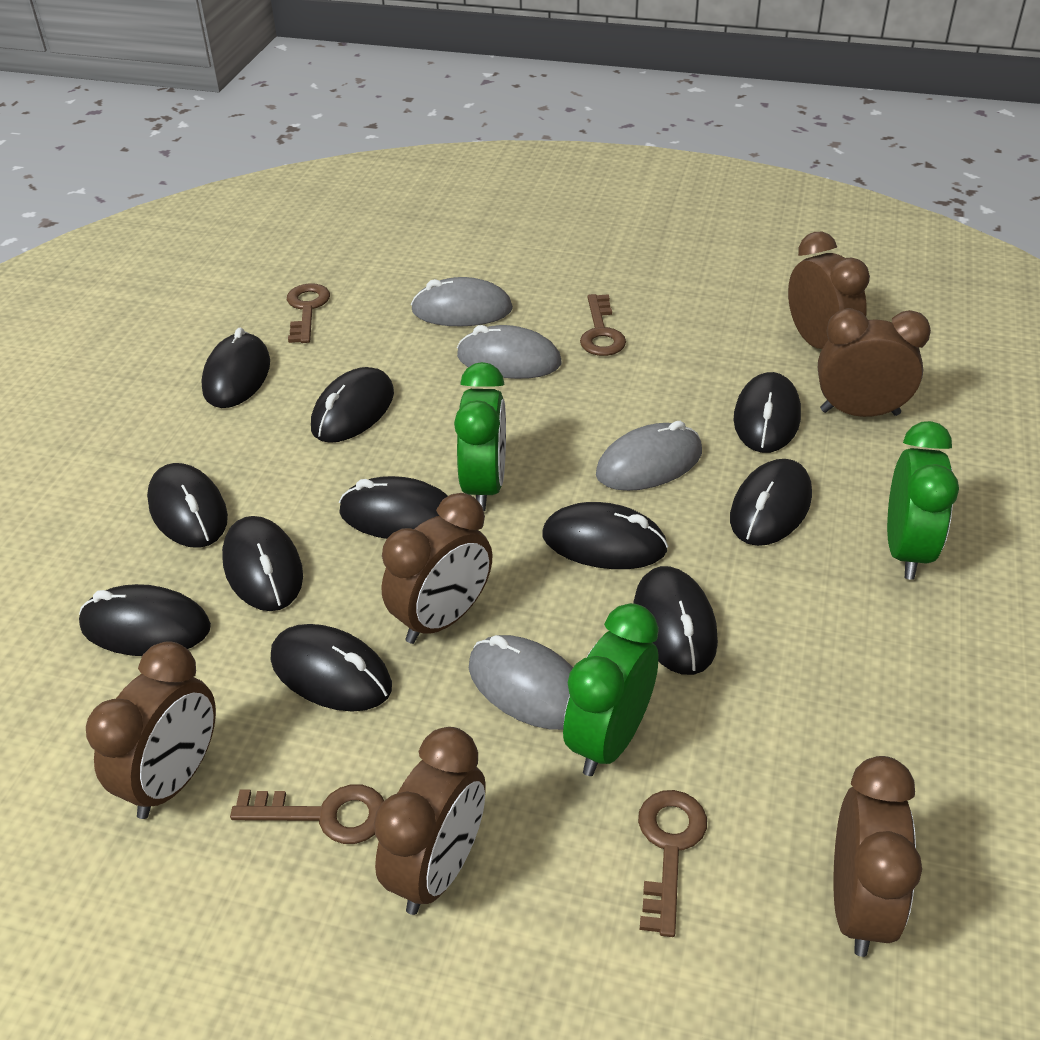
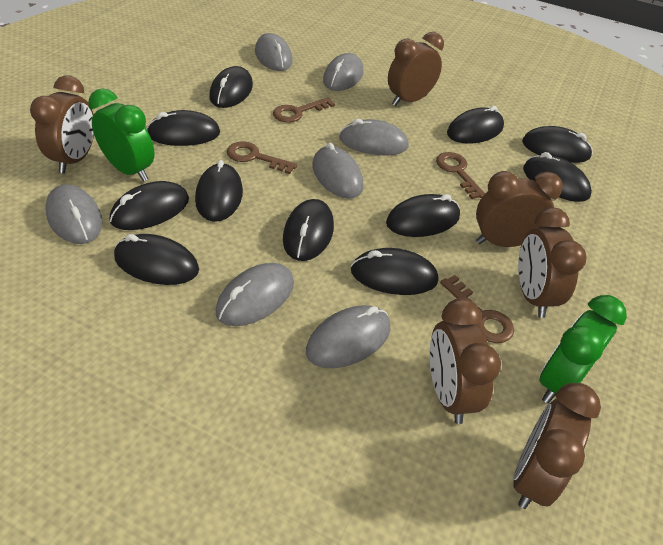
green clock: [454,362,506,511] [563,603,659,776] [887,421,959,580] = 3 -> [88,88,155,182] [539,295,627,404] = 2
grey mouse: [411,277,513,326] [457,325,561,379] [469,635,573,730] [596,421,702,491] = 4 -> [45,184,103,244] [216,263,294,326] [255,33,293,71] [306,305,391,368] [312,143,364,199] [323,53,363,91] [339,119,409,155] = 7

